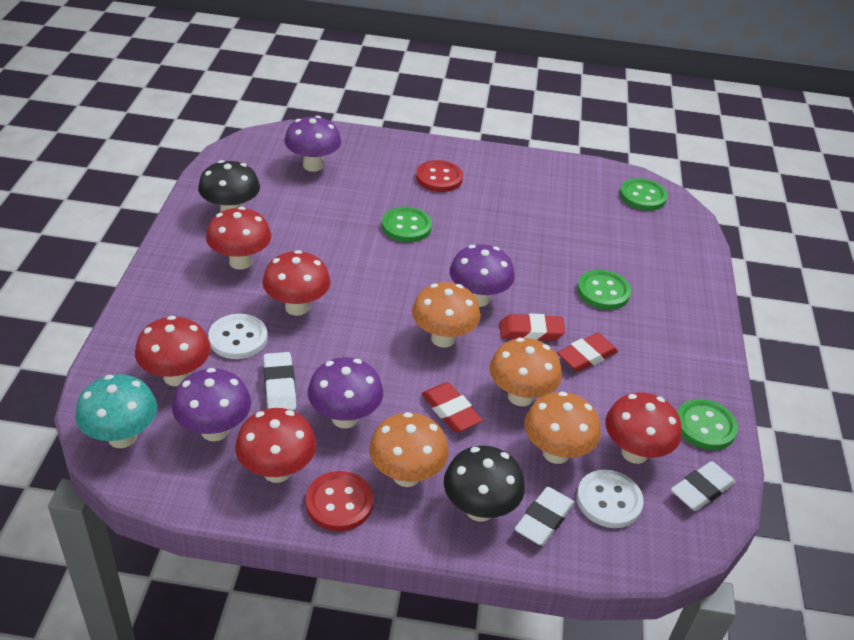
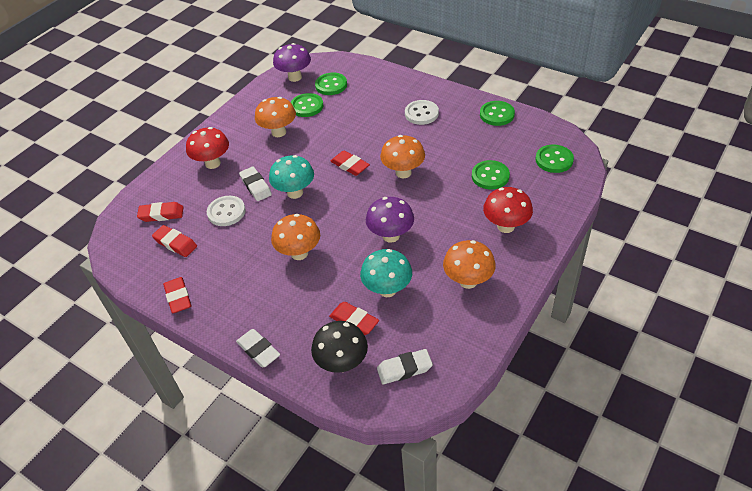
black mushroom: [198,160,260,212] [444,446,525,522] = 2 -> [311,321,368,373] = 1
green button: [382,207,432,242] [577,270,631,310] [620,178,668,211] [677,399,738,450] = 4 -> [291,93,323,117] [315,73,347,95] [472,160,510,190] [480,101,515,126] [535,144,574,173] = 5
purple mushroom: [172,368,251,441] [284,116,341,172] [308,357,383,428] [450,244,515,307] = 4 -> [273,43,311,82] [366,197,414,243] = 2
red button: [306,471,373,531] [416,160,463,192] = 2 -> none = 0
red eraser: [422,382,483,432] [499,313,565,341] [557,333,618,372] = 3 -> [137,202,183,222] [152,225,197,257] [163,277,191,313] [329,302,379,335] [330,150,370,176] = 5
red mushroom: [135,316,211,386] [206,207,271,270] [235,408,316,483] [262,250,331,316] [605,392,682,464] = 5 -> [186,127,229,169] [483,187,533,233] = 2
turquoise mushroom: [75,374,157,448] = 1 -> [269,155,314,199] [360,249,412,297] = 2

